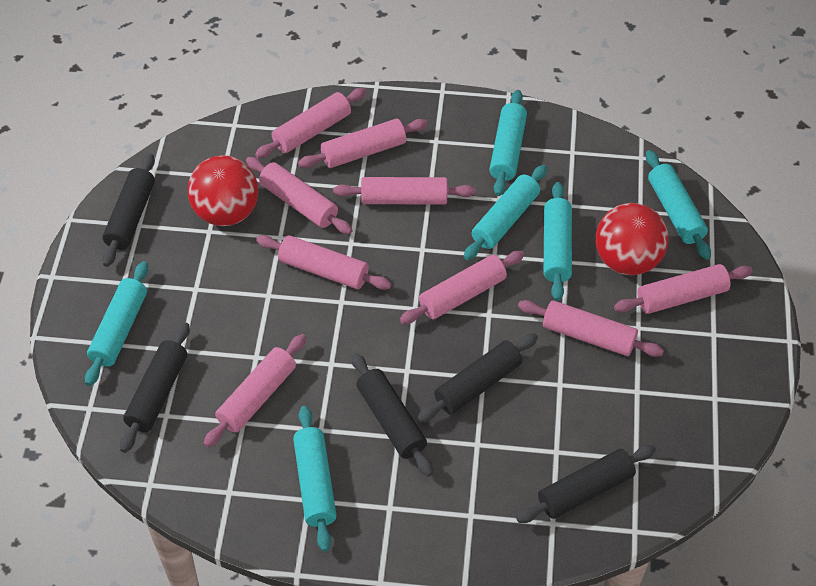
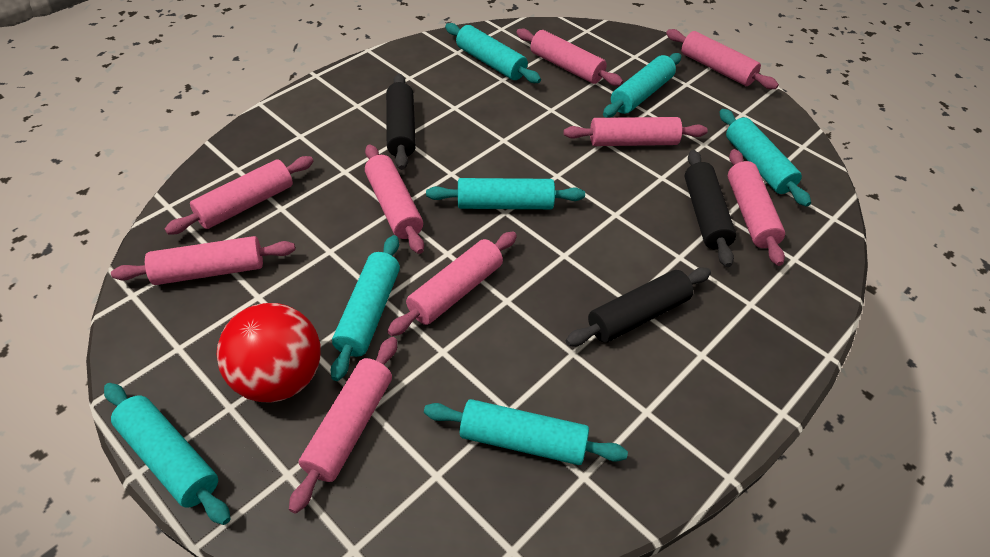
black rolling pin: [102,154,155,267] [120,322,190,453] [352,353,433,477] [417,333,538,423] [516,445,656,523] = 5 -> [386,74,416,170] [566,267,711,346] [684,150,736,267] = 3
red ball: [187,155,258,226] [595,203,669,275] = 2 -> [217,303,321,403] = 1
turquoise rolling pin: [85,261,148,386] [293,406,337,552] [464,165,547,260] [489,90,527,196] [543,182,572,301] [646,150,711,260] = 6 -> [104,383,231,525] [331,235,400,381] [424,399,628,465] [426,178,585,209] [445,23,541,83] [603,53,681,118] [720,109,811,207] = 7

